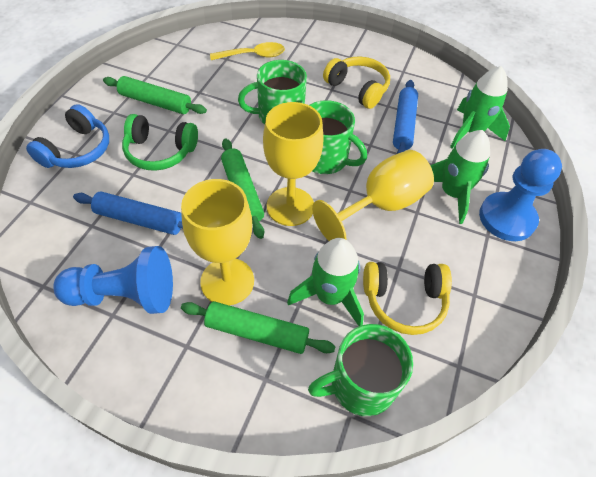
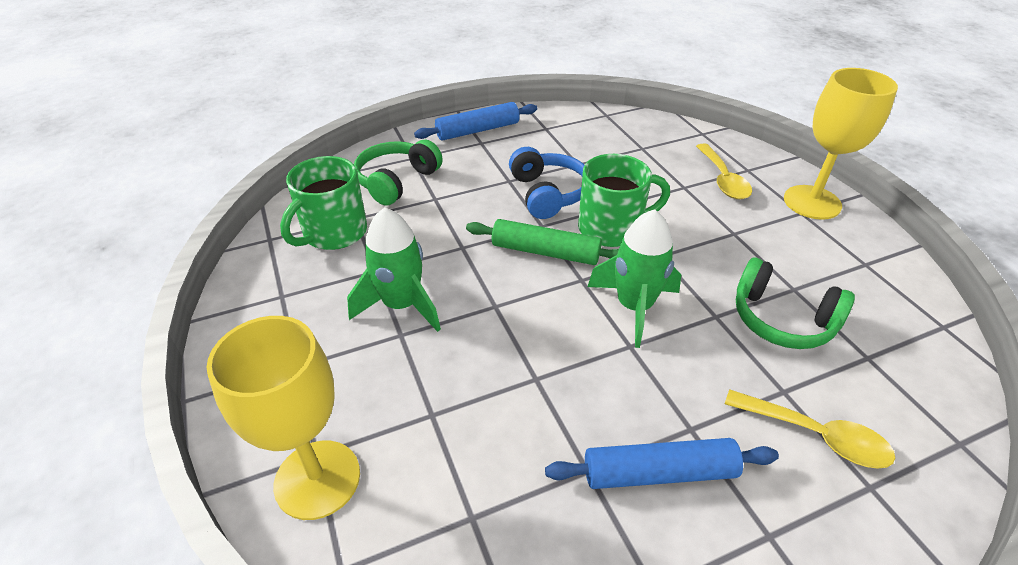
blue pawn: [54,246,173,314] [479,149,562,241] = 2 -> none = 0
green headphones: [122,114,198,171] = 1 -> [354,140,443,205] [736,258,855,349] = 2
green mug: [238,60,307,125] [308,324,413,416] [309,100,367,174] = 3 -> [280,156,367,250] [578,154,670,247] = 2
green rocket: [287,238,364,326] [430,130,490,224] [450,66,510,149] = 3 -> [347,207,441,332] [588,209,681,348] = 2
green rolling pin: [103,76,207,114] [181,301,336,354] [221,138,264,239] = 3 -> [466,219,619,265] = 1
yellow goblet: [181,179,254,306] [263,102,324,226] [312,150,434,241] = 3 -> [207,316,360,520] [784,68,898,220] = 2
yellow headphones: [323,56,390,109] [363,262,452,335] = 2 -> none = 0
yellow spoon: [210,42,285,60] = 1 -> [696,143,752,199] [725,390,895,469] = 2

